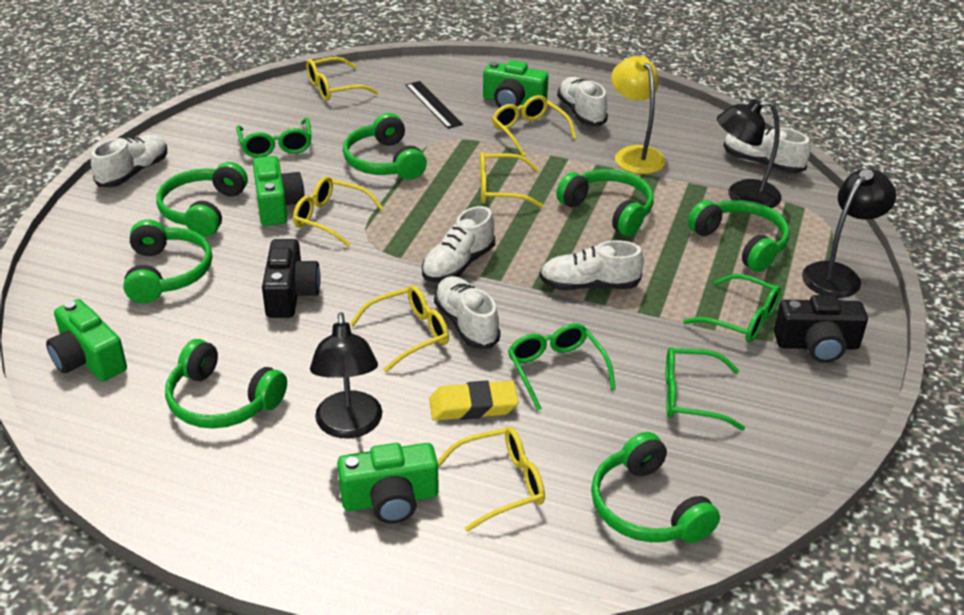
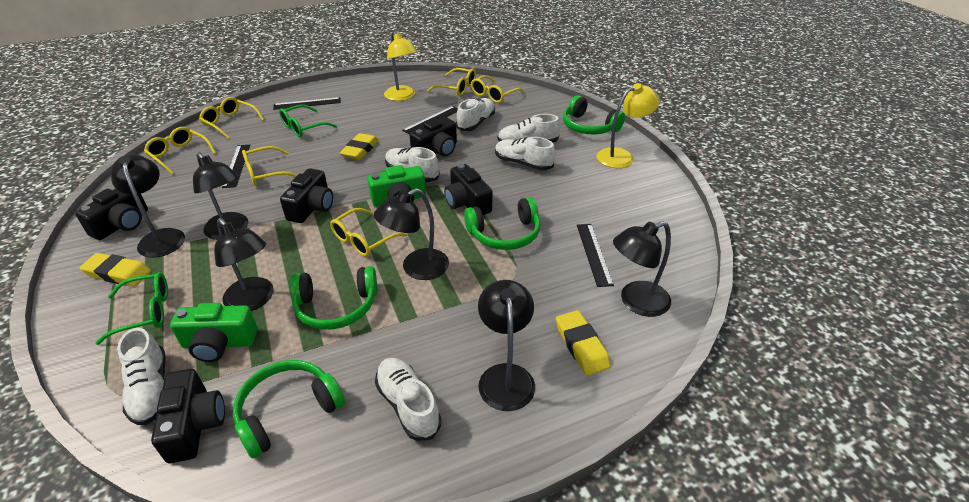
black camera: [262,239,321,318] [774,295,868,363] = 2 -> [75,189,148,240] [151,369,225,463] [280,168,333,223] [410,117,457,157] [444,164,493,215] = 5
black lamp: [310,312,382,438] [717,99,782,208] [802,169,896,298] = 3 -> [111,154,185,258] [193,152,248,240] [214,218,274,311] [373,188,449,280] [478,280,535,411] [613,221,671,317] = 6
black ruler: [406,81,463,129] = 1 -> [222,145,250,188] [273,97,341,110] [402,106,458,135] [577,224,614,287] = 4
green camera: [46,299,127,381] [253,156,304,226] [337,443,439,524] [483,60,549,107] = 4 -> [170,303,258,362] [367,165,426,207] = 2
green glasses: [236,118,312,158] [508,323,616,411] [666,347,745,431] [683,274,781,343] = 4 -> [95,272,168,345] [279,105,337,137] = 2
green headphones: [123,219,212,303] [156,162,248,237] [165,339,287,429] [343,113,427,180] [556,169,654,236] [591,432,720,543] [688,200,790,272] = 7 -> [233,360,345,458] [290,266,377,330] [464,197,540,250] [563,95,625,134] = 4
yellow eraser: [429,380,519,421] = 1 -> [80,253,151,286] [340,133,379,160] [556,310,611,376] = 3
yellow lamp: [611,56,666,174] = 1 -> [384,31,418,101] [597,83,660,168] = 2

